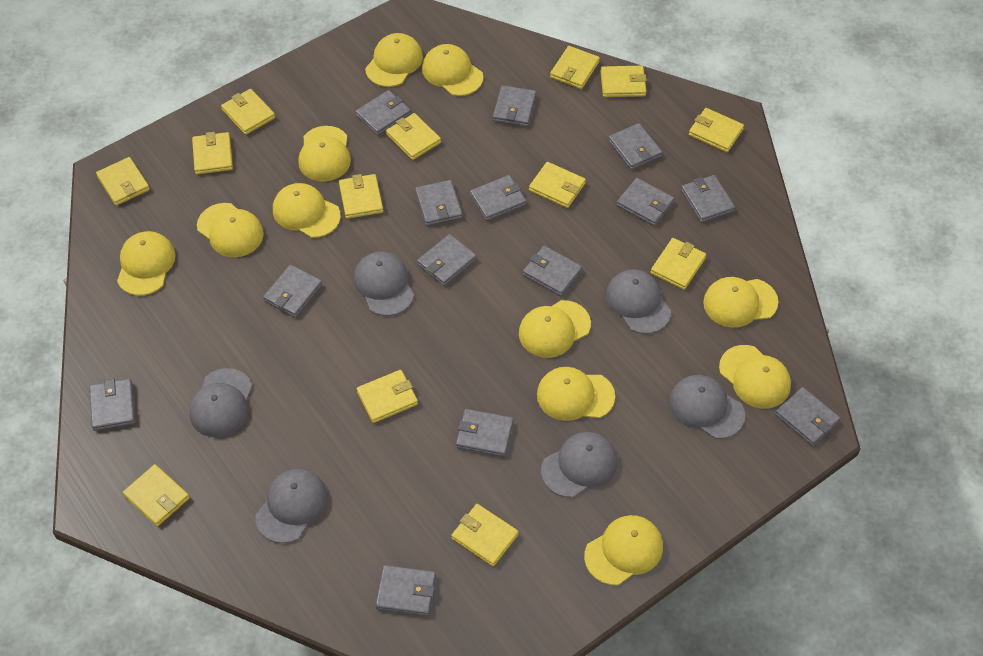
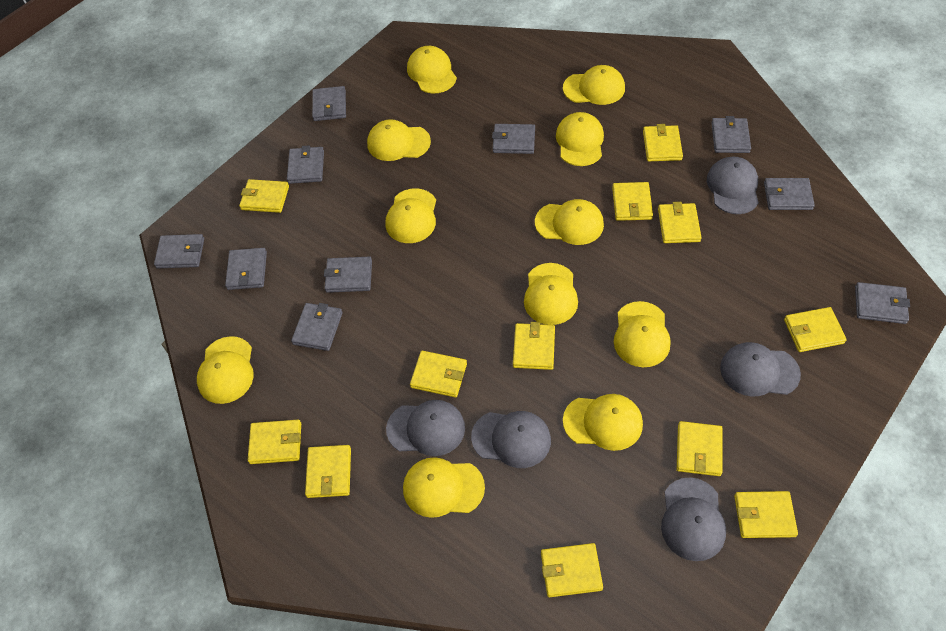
grey cap: [189,368,252,437] [255,469,328,543] [353,252,414,316] [541,432,617,498] [606,269,671,334] [669,375,745,439] = 6 -> [386,400,465,456] [471,411,551,468] [661,477,726,561] [707,156,759,214] [720,342,801,396] = 5
grey wallet: [89,379,135,431] [263,265,322,318] [355,90,411,136] [375,565,436,616] [415,180,463,226] [417,234,477,286] [456,409,514,457] [470,175,527,221] [493,85,536,127] [523,246,583,296] [608,123,663,170] [616,178,675,226] [681,175,735,223] [775,387,840,446] = 14 -> [154,234,204,268] [225,248,267,290] [287,145,324,184] [291,303,343,351] [312,86,346,121] [324,257,372,293] [492,124,535,154] [711,116,751,153] [764,178,815,210] [855,282,910,324] = 10
yellow wallet: [96,157,150,206] [123,464,190,526] [192,132,233,174] [221,89,275,135] [339,174,383,219] [357,370,418,423] [386,113,441,160] [451,504,519,566] [529,162,586,208] [550,46,600,89] [600,66,647,97] [650,238,706,290] [689,108,744,152] = 13 -> [239,179,289,213] [248,420,301,464] [305,445,351,498] [410,351,467,397] [513,322,555,370] [541,543,603,597] [612,182,653,221] [643,124,683,161] [658,202,702,243] [677,421,723,476] [734,491,798,538] [784,307,847,352] = 12

